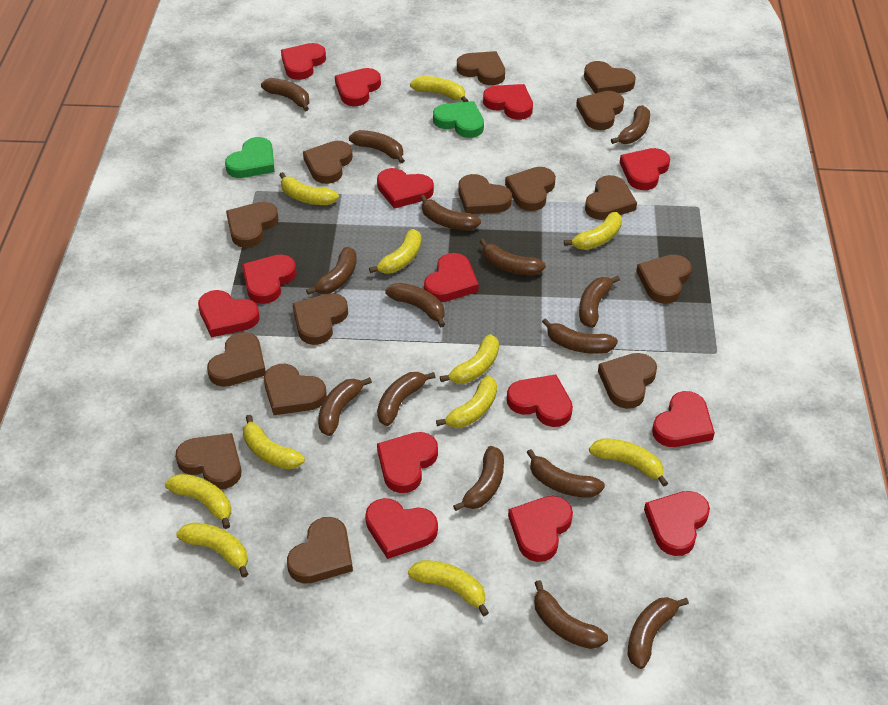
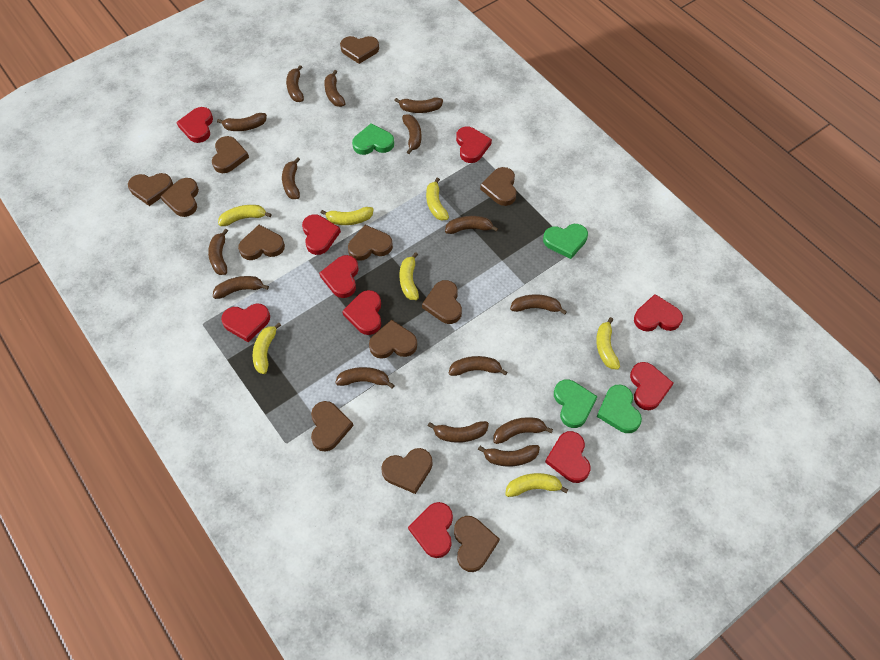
brown heart: [175,433,242,489] [207,332,266,387] [226,202,278,248] [264,364,327,415] [287,517,353,584] [292,293,348,345] [303,141,353,184] [457,51,505,85] [458,174,512,214] [505,167,556,211] [576,91,624,130] [584,61,636,93] [585,175,637,220] [598,353,657,409] [636,255,692,304] = 15 -> [128,173,173,206] [160,178,199,217] [212,136,249,173] [238,225,285,260] [311,401,354,451] [340,36,379,64] [348,225,393,261] [369,320,417,359] [381,448,432,494] [422,280,462,324] [454,516,500,572] [480,167,517,206] = 12
green heart: [225,137,275,178] [433,101,484,138] = 2 -> [352,123,394,155] [543,224,588,259] [554,379,598,428] [596,385,642,433] = 4
red heart: [198,290,260,338] [242,255,297,304] [281,43,326,80] [335,68,381,106] [365,498,438,559] [377,168,434,209] [377,432,438,493] [424,253,479,302] [483,84,533,120] [507,375,573,427] [508,496,573,562] [620,148,670,190] [644,491,710,556] [652,391,715,447] = 14 -> [176,107,213,143] [221,304,270,342] [302,214,341,255] [319,255,359,298] [342,290,381,335] [408,502,453,558] [456,127,492,163] [545,431,590,483] [630,362,674,410] [634,294,683,332] = 10
yellow banana: [165,474,231,529] [176,522,248,578] [243,415,305,470] [279,172,339,205] [369,229,421,274] [408,560,489,616] [410,76,468,102] [436,376,497,428] [440,334,499,384] [564,212,622,250] [589,438,668,487] = 11 -> [218,205,271,226] [253,323,281,374] [321,207,374,225] [400,252,419,300] [426,178,449,221] [505,473,569,497] [596,317,620,369] = 7

